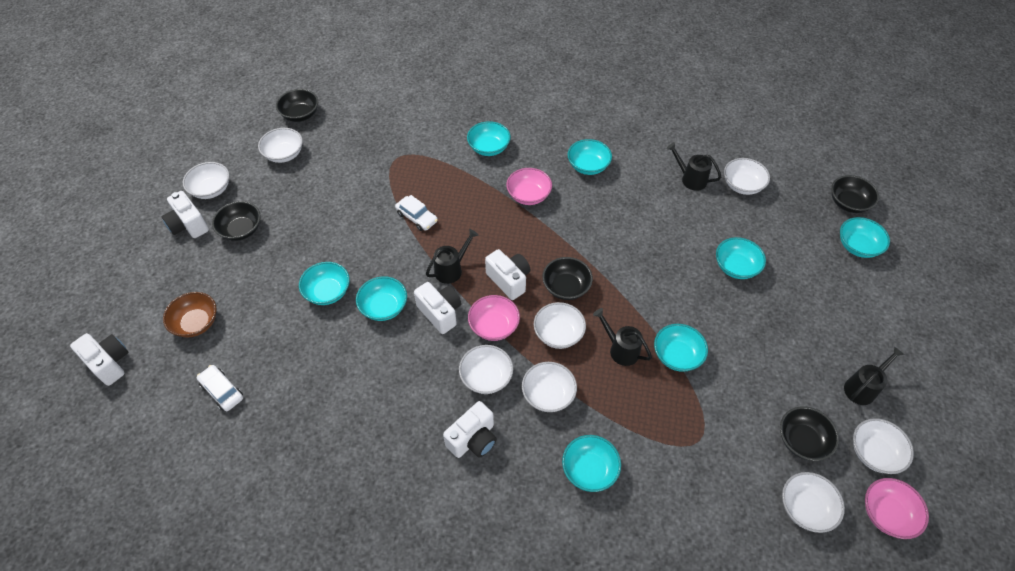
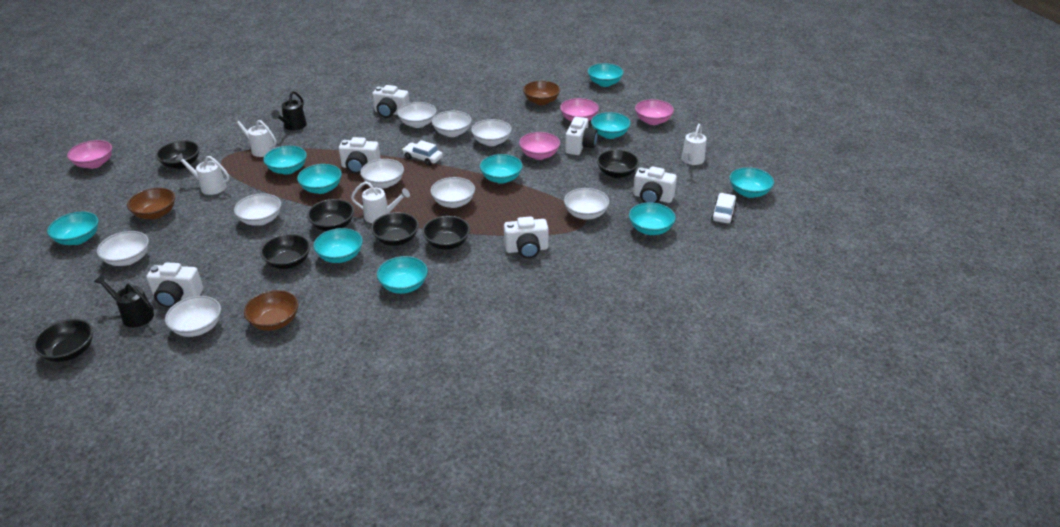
black bowl: [212,201,261,241] [276,89,318,122] [542,257,593,300] [780,406,839,461] [831,175,879,213] = 5 -> [33,319,93,362] [156,140,200,169] [260,234,310,269] [307,199,354,231] [371,212,419,246] [422,216,470,250] [597,149,639,178] = 7
black watering can: [426,229,478,284] [593,308,652,366] [666,142,721,191] [844,346,905,405] = 4 -> [94,274,154,328] [272,91,307,130] = 2
brown bowl: [163,292,217,338] = 1 -> [127,188,175,219] [244,290,298,331] [523,80,560,105] = 3
pink bowl: [468,295,520,341] [506,168,552,205] [865,478,929,539] = 3 -> [67,140,112,169] [519,132,560,160] [560,98,599,122] [635,99,674,125] = 4
turquoise bowl: [299,262,350,305] [356,276,407,321] [467,121,511,156] [562,435,621,492] [568,139,612,175] [654,324,708,372] [716,237,766,279] [840,217,890,258] = 8 -> [47,212,99,245] [263,146,307,175] [297,164,342,194] [313,228,363,263] [377,256,428,294] [480,154,523,184] [588,63,624,87] [591,112,631,139] [629,202,676,235] [729,167,774,198] = 10
white bowl: [183,162,229,199] [258,128,303,163] [459,345,513,394] [522,362,577,412] [534,302,586,349] [724,158,770,195] [782,472,845,533] [853,418,914,474] = 8 -> [97,231,149,266] [165,296,221,337] [234,193,281,226] [360,159,404,188] [397,102,437,128] [430,177,475,208] [432,111,472,137] [471,119,512,146] [564,188,609,220] = 9
white camera: [70,333,129,386] [161,191,209,238] [414,282,461,334] [443,401,497,458] [485,249,531,300] = 5 -> [146,262,203,308] [339,137,381,174] [372,85,410,118] [504,216,549,259] [565,117,598,155] [633,166,677,203] = 6
white watering can: none = 0 -> [175,153,229,195] [232,115,277,157] [351,181,410,223] [681,124,706,165] = 4

